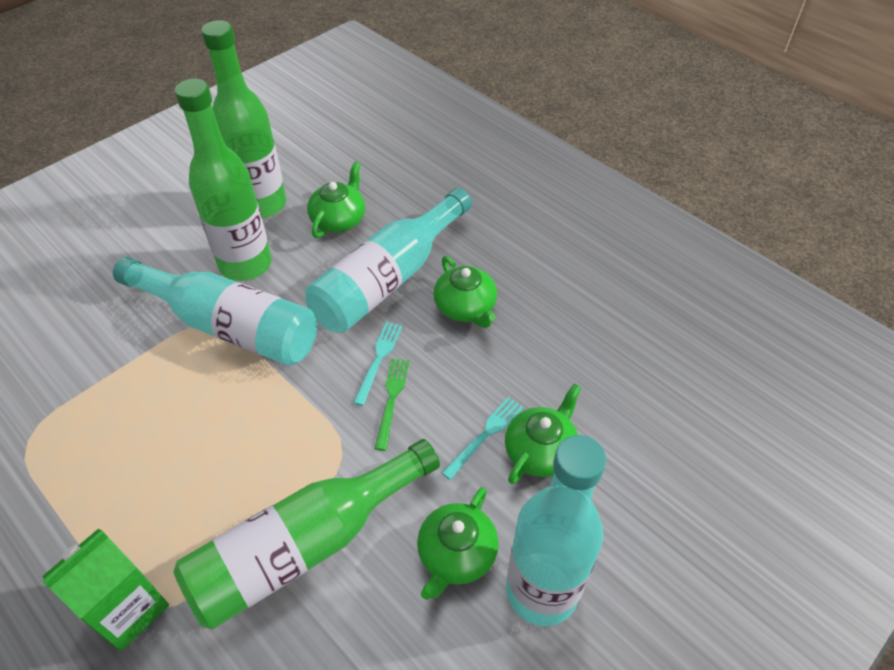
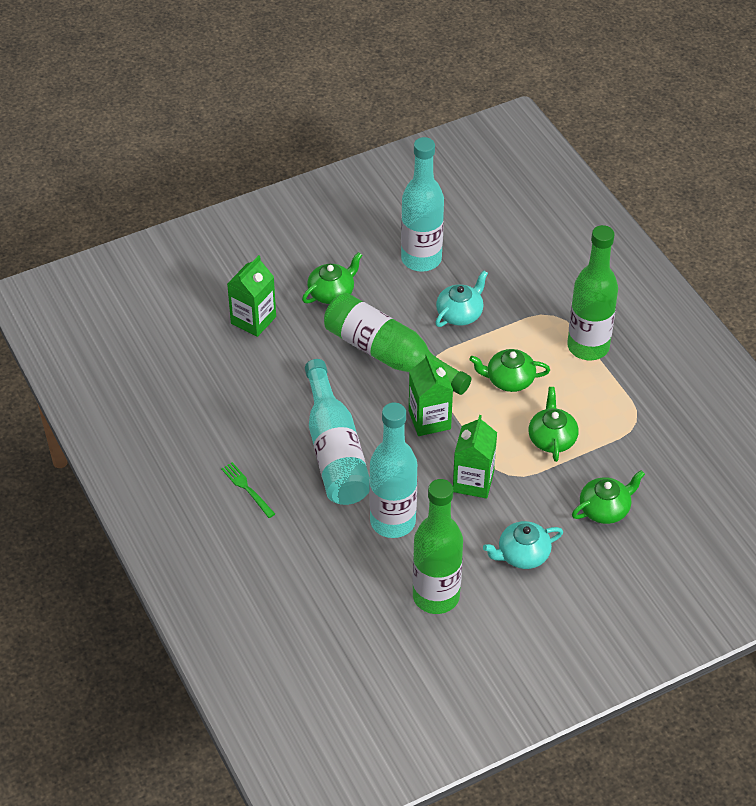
green carton: [42,528,169,651] = 1 -> [227,255,276,337] [409,353,453,436] [453,415,497,498] = 3
turquoise fork: [353,322,403,406] [442,397,523,480] = 2 -> none = 0
turquoise teapot: none = 0 -> [435,270,488,327] [483,521,563,569] = 2

